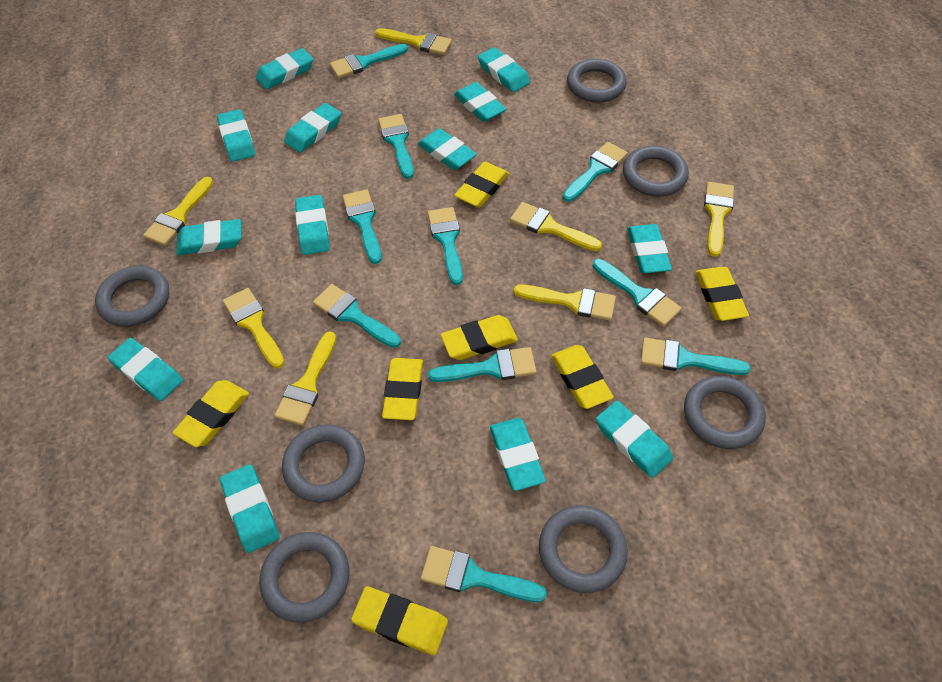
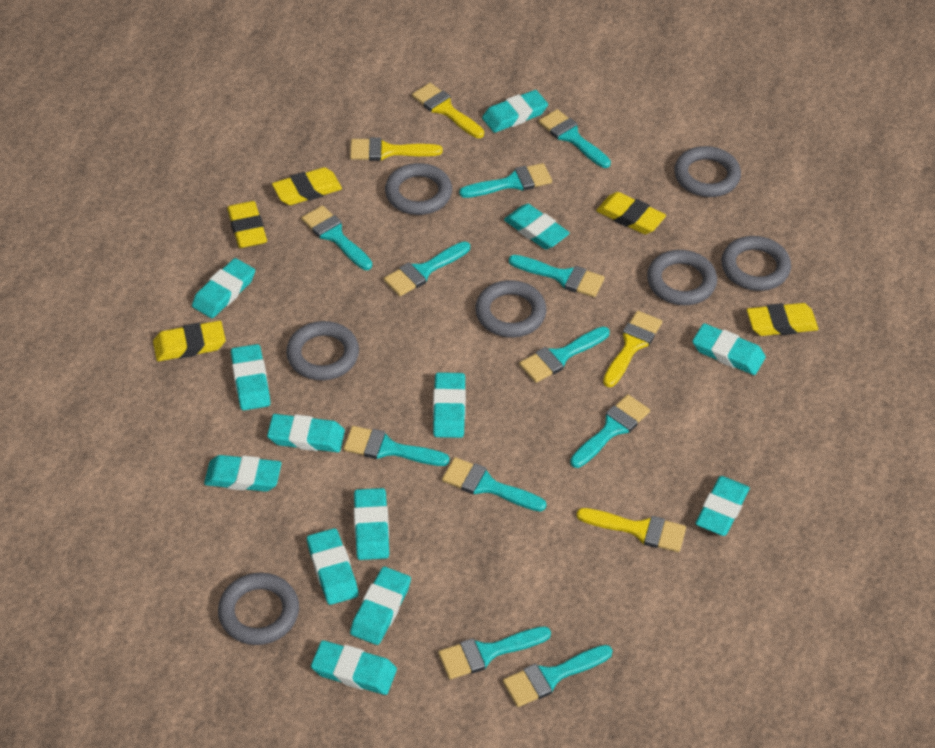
turquoise brush: [313,284,401,348] [330,44,408,78] [342,189,381,264] [378,114,414,179] [421,546,547,602] [428,207,463,285] [428,347,537,382] [563,142,628,202] [593,259,682,327] [641,338,750,375] = 10 -> [301,205,372,270] [343,426,450,466] [384,242,470,296] [438,626,551,679] [442,457,546,512] [459,163,552,198] [503,645,613,707] [509,255,605,297] [519,327,610,383] [538,109,611,168] [570,394,650,468] = 11
yellow brush: [143,177,213,246] [223,288,284,368] [274,331,336,426] [375,28,452,55] [510,202,602,251] [514,285,616,320] [704,182,734,257] = 7 -> [350,137,442,161] [412,83,484,138] [577,508,686,552] [603,311,662,387] = 4
yellow eraser: [172,380,249,447] [351,586,448,655] [382,358,423,420] [440,315,518,360] [454,162,509,208] [551,345,614,409] [695,267,749,321] = 7 -> [153,321,226,361] [227,201,267,248] [272,167,342,205] [596,192,666,234] [747,303,818,336] = 5

